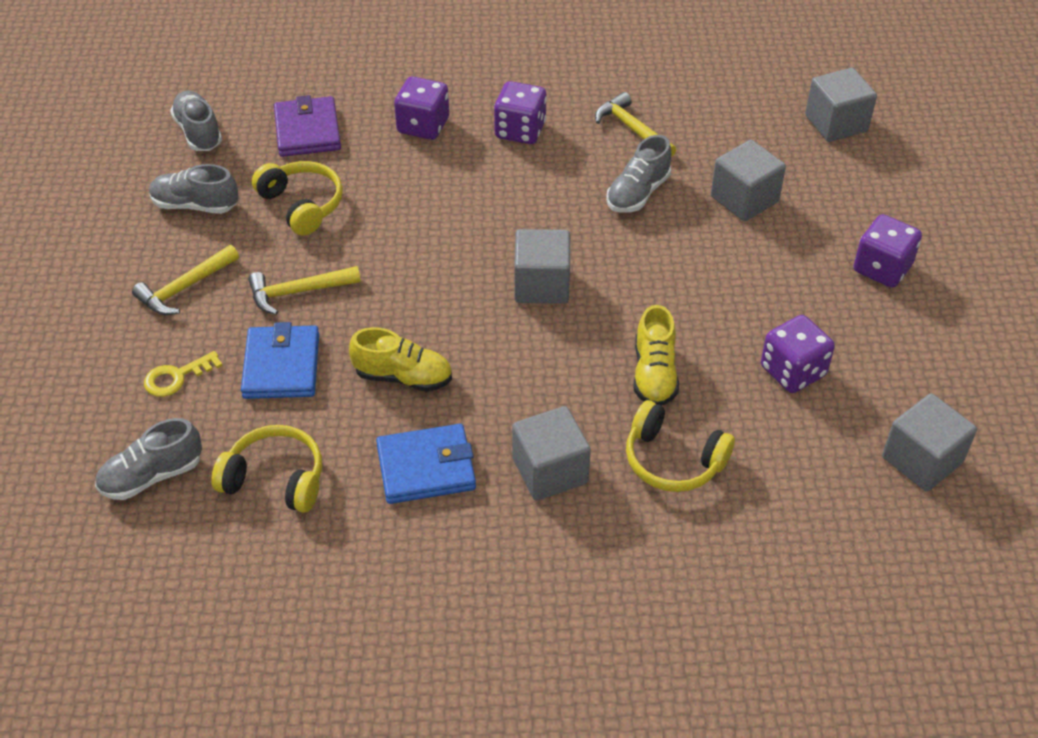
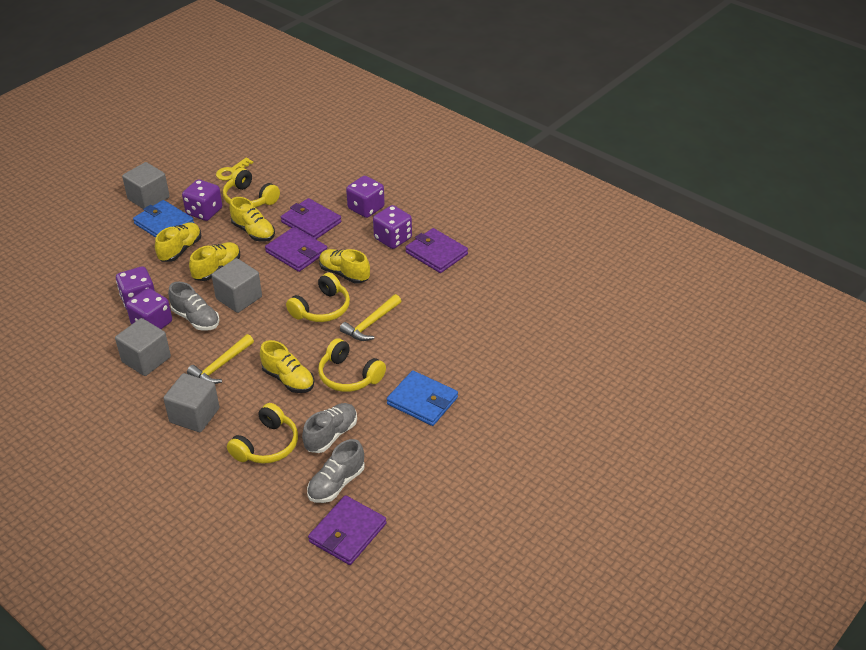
grey cube: [512,406,591,501] [514,229,570,304] [711,140,786,221] [805,68,877,142] [882,393,977,492] = 5 -> [115,318,171,376] [122,162,170,209] [163,373,219,432] [212,258,262,313] = 4
grey shoe: [95,418,202,500] [149,164,239,214] [170,91,222,151] [606,135,672,213] = 4 -> [168,282,220,331] [302,403,357,453] [307,439,365,503] = 3
purple dice: [394,77,449,140] [494,81,547,144] [761,315,835,393] [854,214,922,288] = 4 -> [116,266,155,310] [126,288,172,329] [182,179,222,221] [346,176,385,218] [373,205,412,249] = 5
purple wallet: [274,95,341,157] = 1 -> [265,227,327,272] [281,198,342,239] [308,495,386,565] [405,228,468,273] = 4
yellow hammer: [132,245,239,315] [248,266,361,315] [595,92,676,157] = 3 -> [187,334,254,384] [340,294,401,341] = 2
yellow headphones: [212,425,322,513] [252,161,343,236] [626,400,735,492] = 3 -> [223,168,280,207] [227,403,298,464] [286,273,350,322] [318,338,386,392] = 4
yellow shoe: [349,327,452,392] [634,305,679,406] = 2 -> [155,222,201,262] [189,242,240,281] [229,197,275,242] [260,340,314,393] [319,249,370,284] = 5

